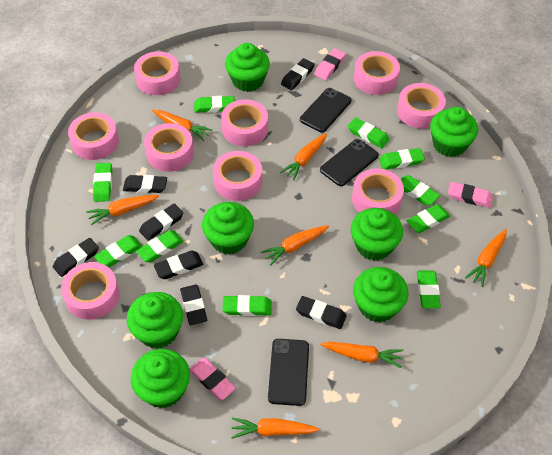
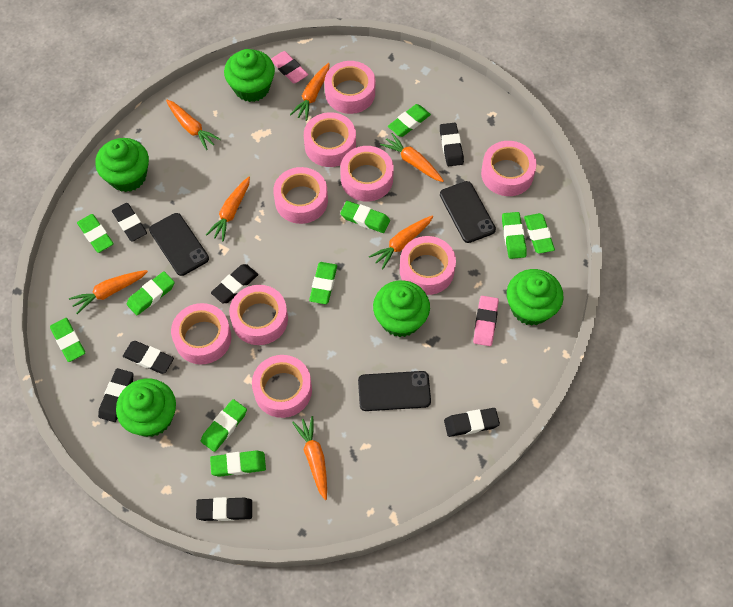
green cupcake: [127,292,183,349] [131,349,190,408] [202,202,254,254] [225,43,270,92] [351,208,403,261] [353,267,409,322] [430,107,478,157] = 7 -> [95,138,149,192] [116,378,176,437] [224,49,275,102] [373,280,430,337] [507,269,564,326] = 5
pink eraser: [190,358,236,400] [314,48,346,80] [448,182,493,208] = 3 -> [271,51,309,83] [473,296,499,346] = 2

